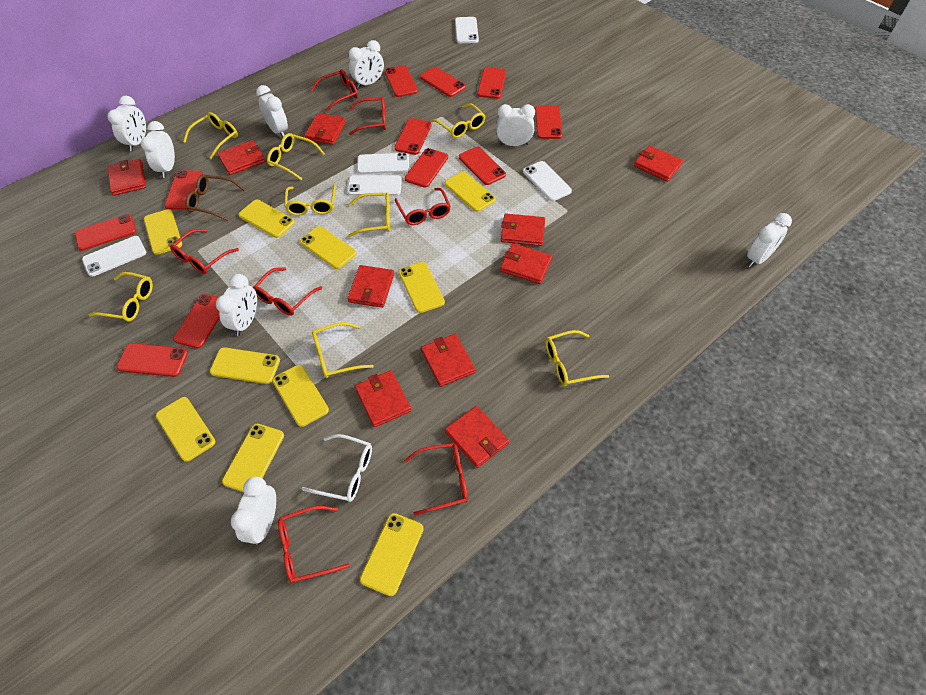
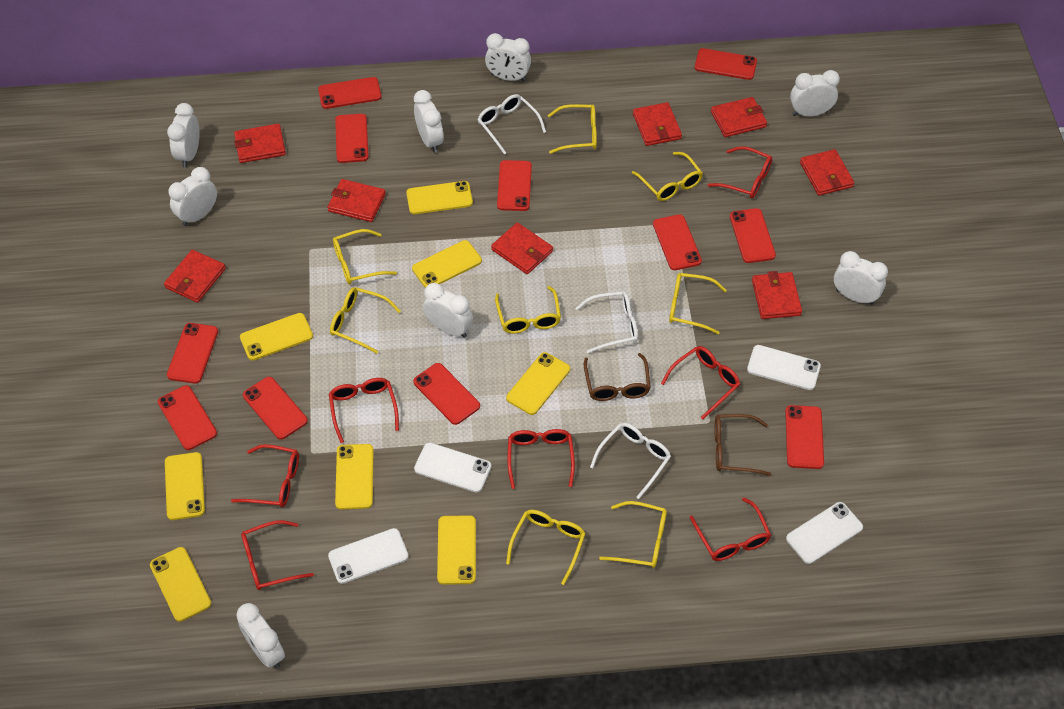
brown glasses: [186,174,245,221] = 1 -> [584,353,651,401] [715,414,772,476] = 2
red wallet: [108,159,146,196] [217,140,265,175] [304,113,346,145] [347,265,394,308] [355,370,411,427] [421,334,476,387] [445,406,509,468] [500,243,552,284] [501,213,545,246] [634,145,683,182] = 10 -> [164,250,226,303] [234,124,286,163] [327,179,386,222] [491,222,553,274] [633,102,682,146] [711,97,767,137] [752,271,802,319] [800,149,854,196] = 8
white glasses: [301,434,372,502] = 1 -> [477,94,546,154] [575,291,638,353] [590,423,671,499] = 3
white phone: [82,236,146,277] [347,175,402,196] [357,153,409,174] [455,17,479,43] [523,161,572,201] = 5 -> [328,528,409,584] [414,442,491,493] [747,345,821,390] [786,502,863,564] = 4
yellow phone: [144,209,182,255] [156,397,215,462] [210,347,280,384] [222,424,284,493] [238,200,295,238] [272,365,329,427] [300,226,357,269] [360,513,424,596] [398,262,445,313] [445,172,496,212] = 10 -> [150,547,211,622] [165,452,205,520] [240,313,313,361] [335,444,374,510] [406,181,473,214] [412,240,482,288] [437,515,476,585] [506,352,570,415] = 8

